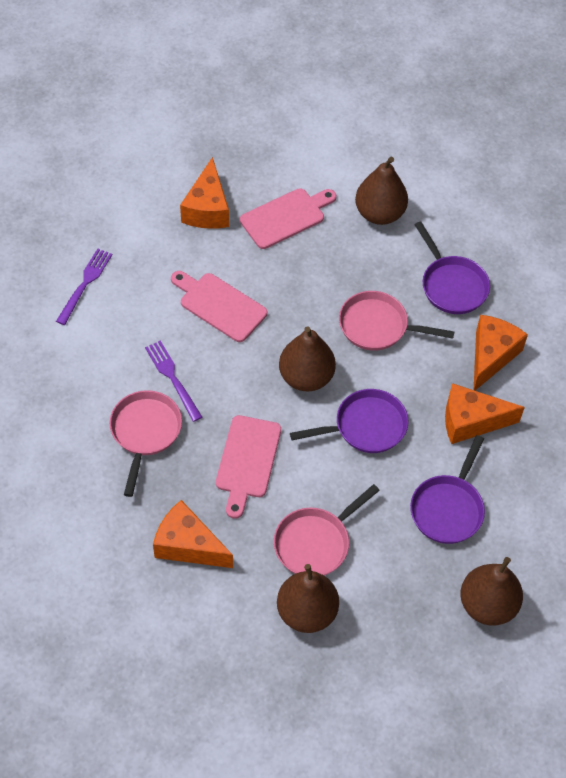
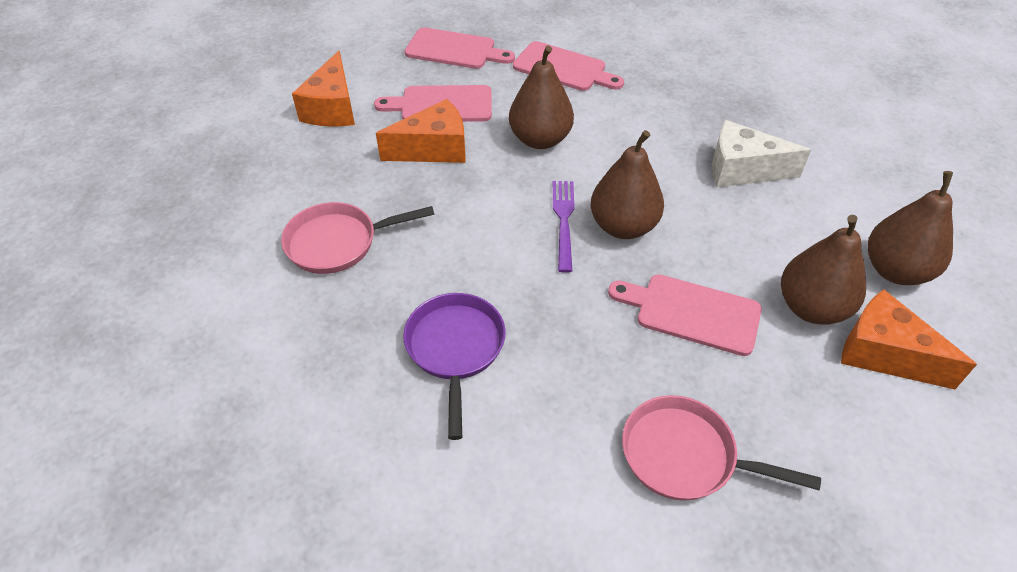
orange cheese: [153,500,233,568] [180,157,229,229] [445,383,525,444] [474,315,528,391] = 4 -> [292,51,355,127] [376,99,465,163] [841,290,977,389] = 3
pink cutting board: [171,271,267,342] [216,415,281,519] [240,188,336,249] = 3 -> [374,85,492,122] [405,27,515,69] [513,41,624,91] [608,274,762,356] = 4
pink pan: [110,390,182,497] [274,484,380,576] [339,291,454,351] = 3 -> [281,202,434,274] [622,395,821,501] = 2
purple fork: [56,248,112,325] [145,341,202,422] = 2 -> [553,181,575,273] = 1
purple pan: [290,389,409,453] [410,435,485,544] [415,222,490,314] = 3 -> [403,293,506,440] = 1
white cheese: none = 0 -> [712,120,811,187] = 1

